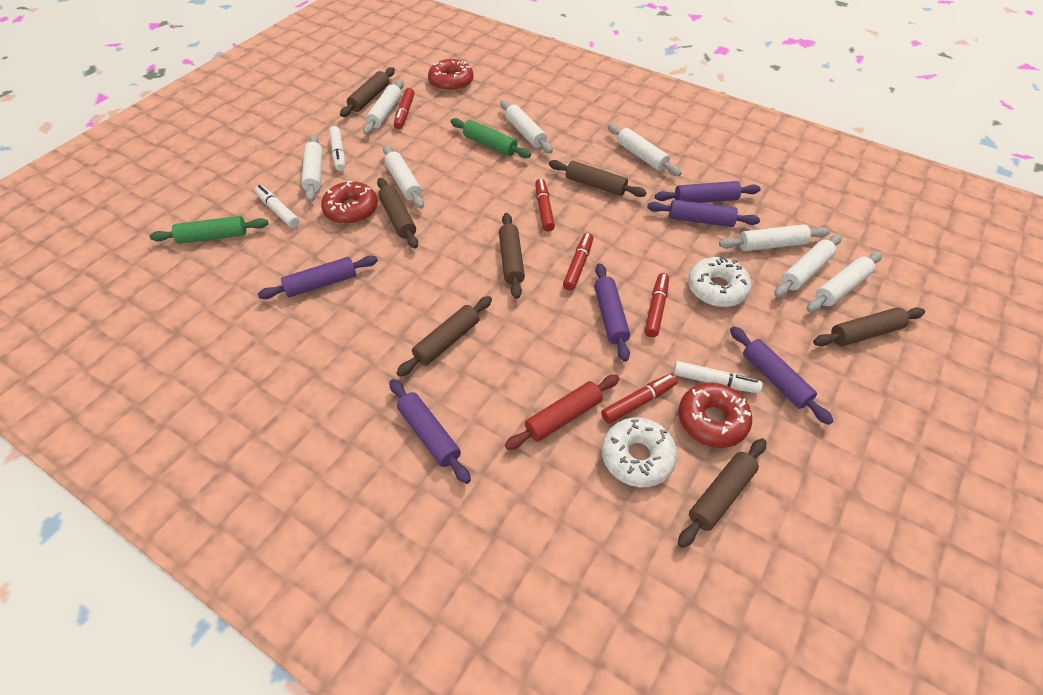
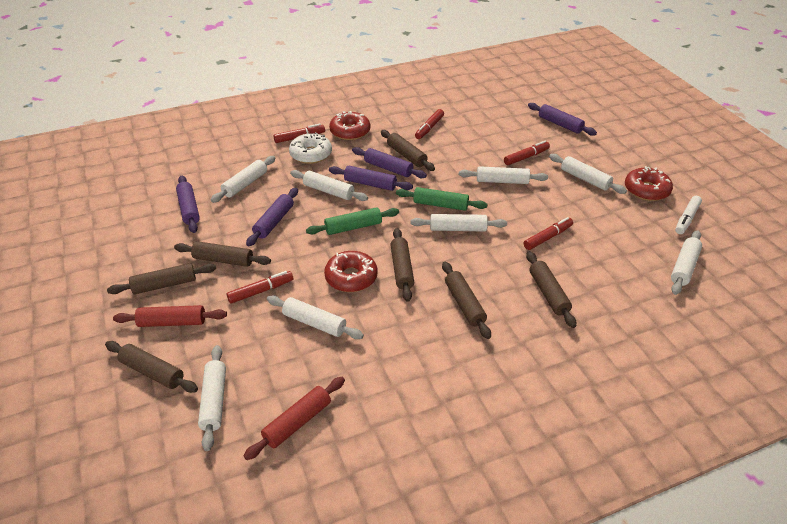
purple rolling pin: [258,255,378,299] [389,379,471,484] [594,263,630,362] [647,199,760,227] [655,181,761,203] [730,326,833,425] = 6 -> [176,176,200,233] [246,188,298,246] [329,166,413,191] [352,147,427,178] [528,103,597,136] = 5
red rolling pin: [505,375,620,450] = 1 -> [113,305,227,327] [244,377,345,460] = 2
white donut: [602,417,677,487] [688,256,751,307] = 2 -> [289,132,332,164] = 1
white marker: [255,185,299,228] [329,126,345,171] [673,361,763,393] = 3 -> [675,196,702,234] = 1

